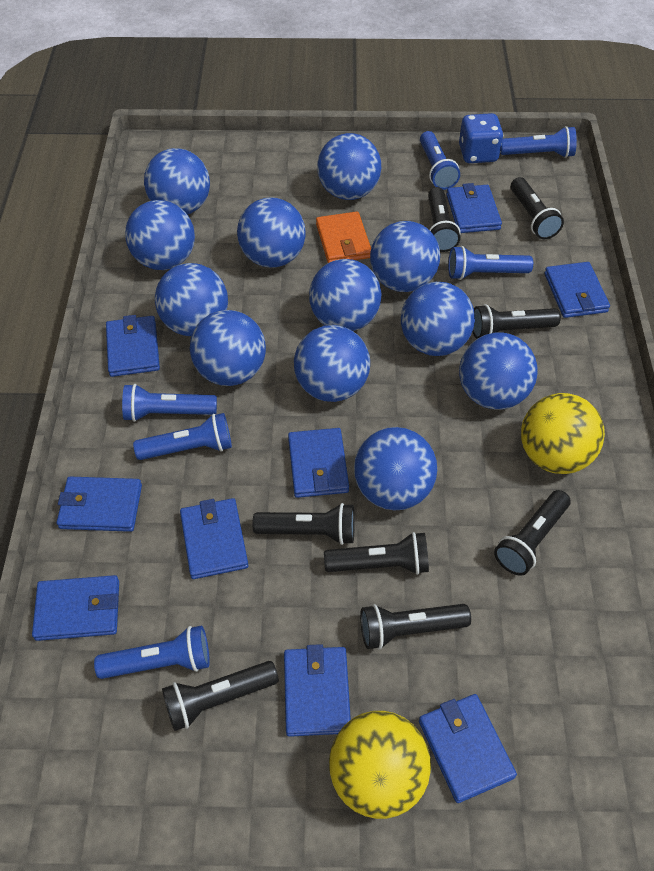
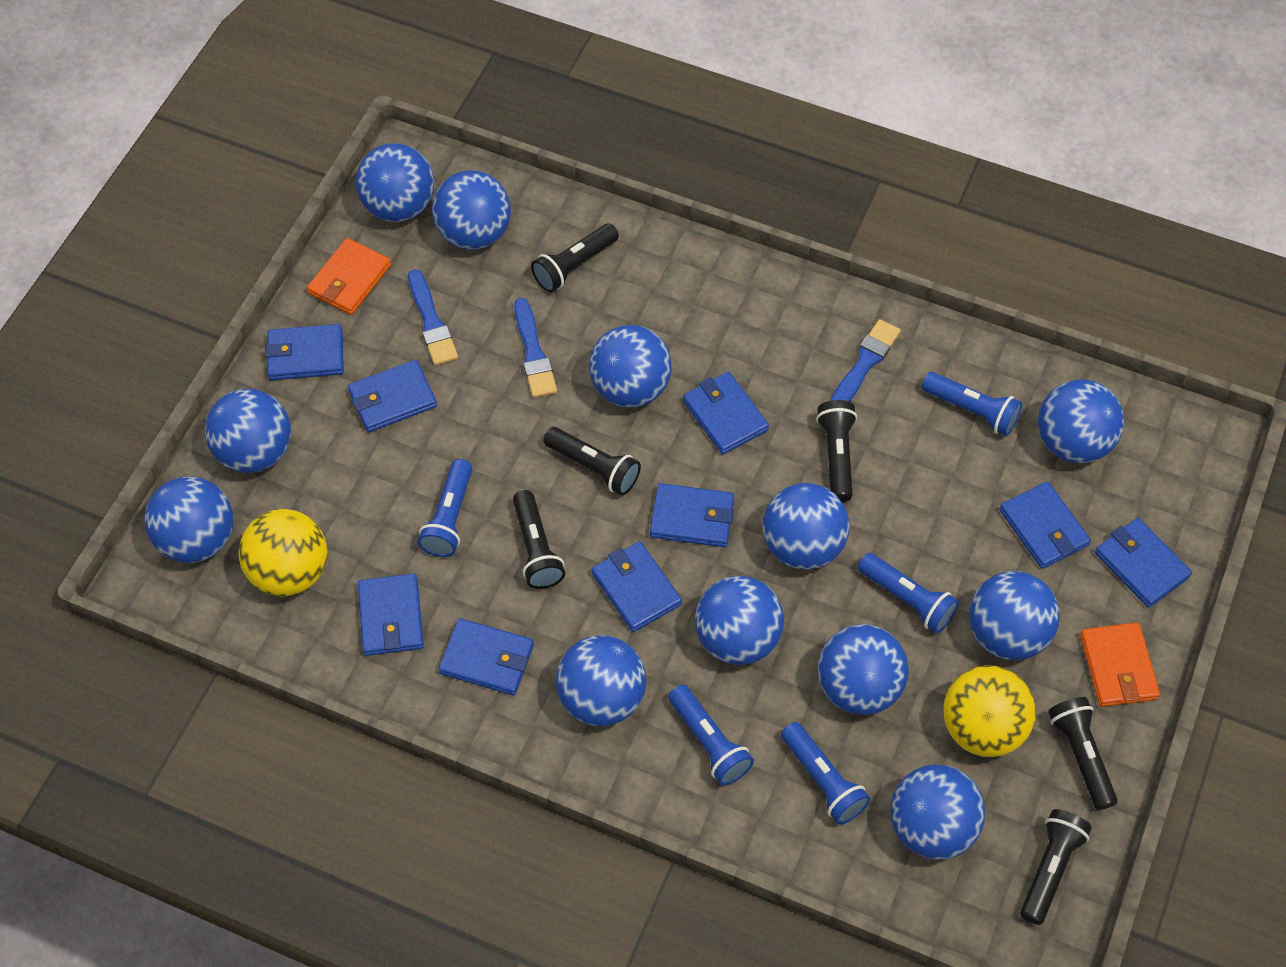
black flashlight: [162,661,279,731] [252,503,355,545] [324,532,429,575] [360,604,471,650] [428,187,460,252] [473,304,561,339] [494,490,571,576] [511,177,564,240] = 8 -> [513,490,565,589] [531,223,619,292] [543,427,641,496] [816,400,857,502] [1020,809,1092,925] [1048,697,1118,810] = 6
blue brush: none = 0 -> [408,269,458,366] [514,298,557,398] [830,319,901,402] = 3
blue dice: [459,113,503,163] = 1 -> none = 0
blue flashlight: [94,626,210,679] [122,384,217,422] [133,413,232,460] [420,131,460,190] [448,246,533,280] [500,126,577,158] = 6 -> [418,459,472,557] [668,685,754,786] [781,722,871,825] [858,553,959,633] [922,372,1023,436] = 5
orange wallet: [316,211,371,263] = 1 -> [307,238,391,315] [1080,623,1160,707] = 2

